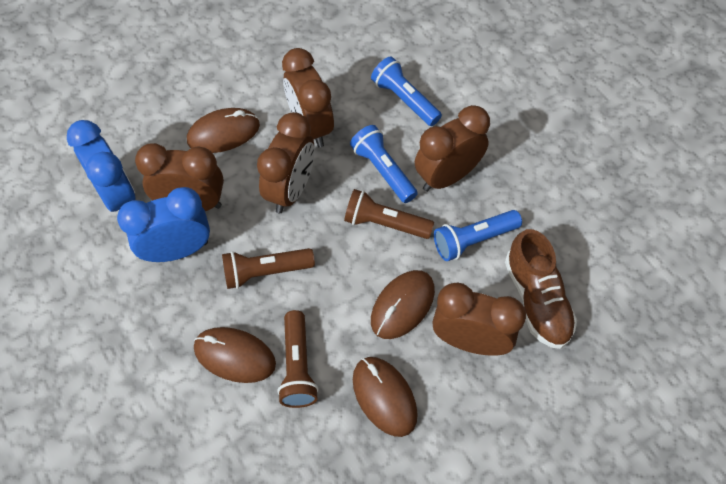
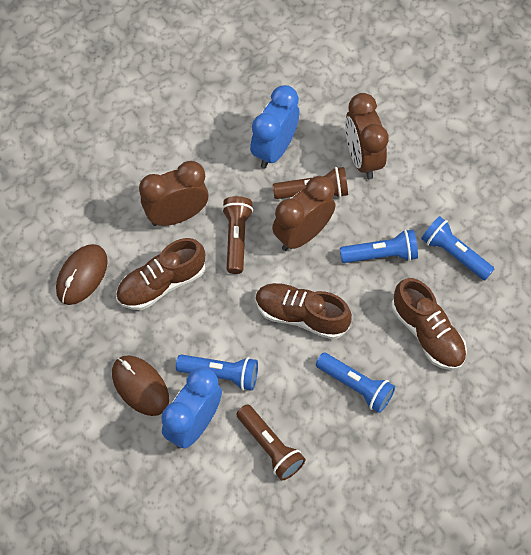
blue flashlight: [350,125,418,203] [371,57,442,126] [434,210,522,261] = 3 -> [176,354,258,391] [316,353,395,413] [340,230,418,263] [421,216,494,280] = 4
brown clock: [135,143,224,211] [257,112,314,213] [282,48,334,147] [415,105,490,192] [433,282,526,356] = 5 -> [139,161,208,226] [272,176,335,251] [345,93,389,179] = 3
brown mouse: [187,108,260,153] [194,327,276,383] [353,357,418,437] [371,270,435,339] = 4 -> [56,244,108,305] [112,355,169,416] = 2
brown shoe: [505,229,577,349] = 1 -> [116,238,205,310] [256,283,352,339] [391,278,467,370] = 3

